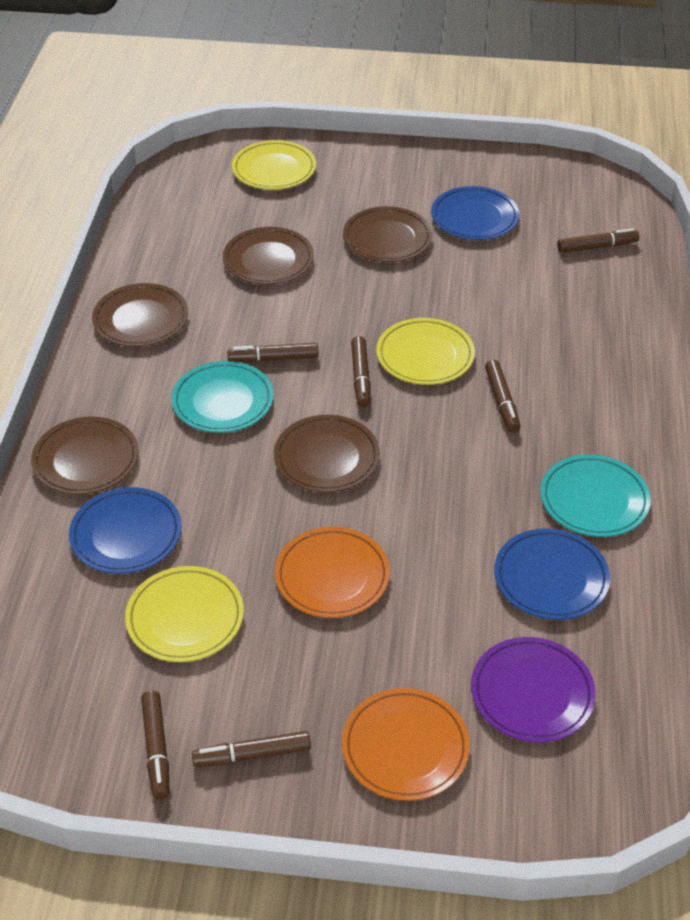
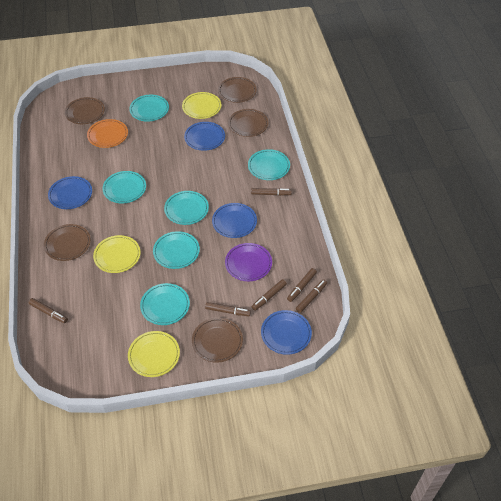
blue plate: [69,487,182,574] [431,186,519,240] [494,528,610,620] = 3 -> [48,176,92,209] [184,122,225,151] [212,203,257,238] [261,310,312,355] = 4
orange plate: [275,527,390,618] [342,688,470,801] = 2 -> [87,119,128,148] = 1
turquoise plate: [172,361,274,433] [540,455,651,537] = 2 -> [102,171,146,203] [129,95,169,122] [140,283,190,325] [153,231,200,269] [164,191,209,225] [248,149,290,180] = 6

